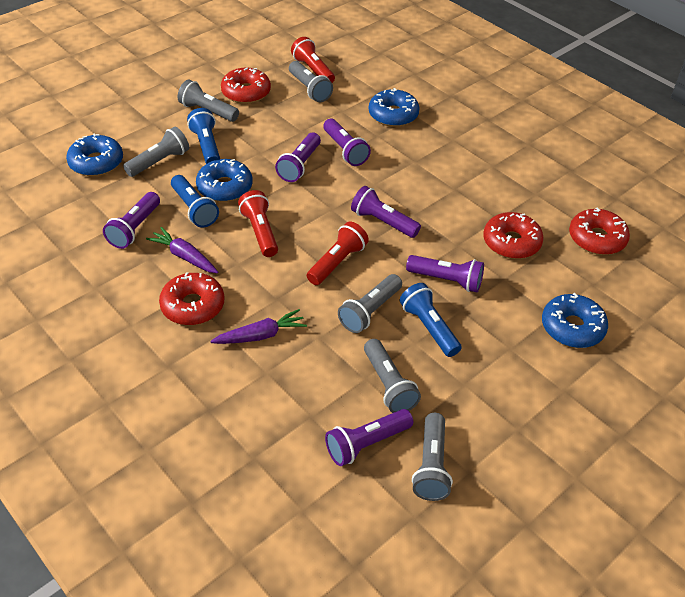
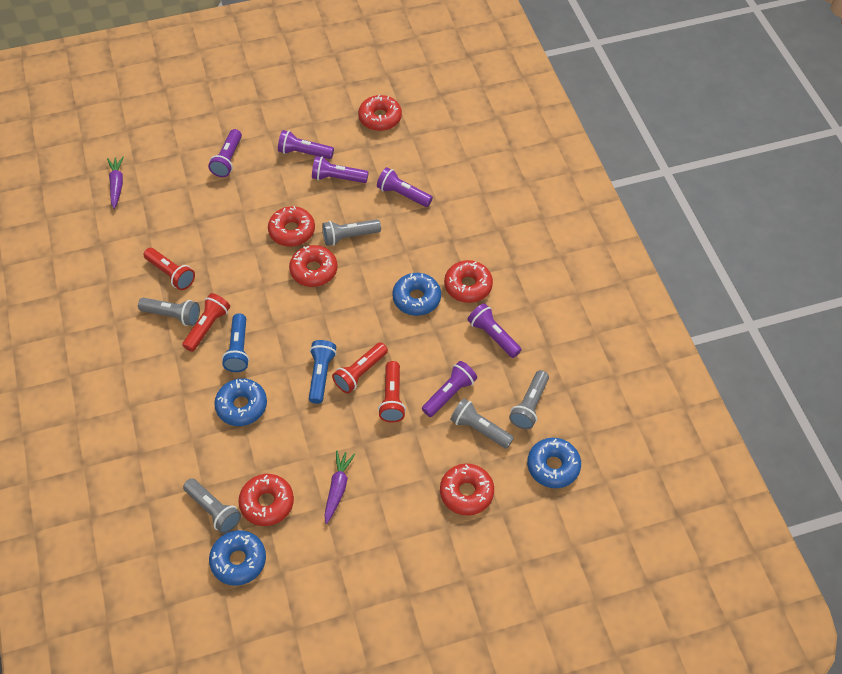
blue flashlight: [171,175,219,228] [187,108,220,164] [400,283,462,357] = 3 -> [222,313,249,372] [309,340,337,404] = 2
grey flashlight: [123,127,189,177] [177,80,239,122] [289,61,333,102] [338,274,402,333] [364,339,421,413] [412,413,453,501] = 6 -> [138,298,200,326] [183,478,241,534] [322,219,381,246] [450,398,514,449] [509,370,549,429] = 5
red donut: [159,272,224,325] [221,68,271,104] [483,212,544,259] [569,208,630,255] = 4 -> [238,474,294,526] [268,206,315,247] [289,245,337,287] [358,94,402,131] [440,464,494,516] [444,260,493,303] = 6
red flashlight: [238,190,278,257] [291,37,335,83] [307,222,369,285] = 3 -> [144,248,195,290] [182,293,230,352] [332,342,388,393] [378,361,406,423] = 4

